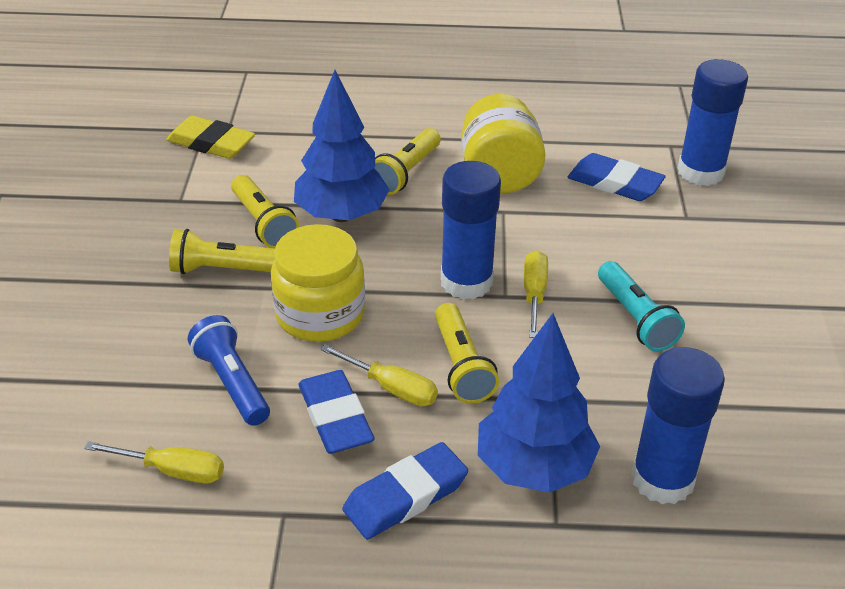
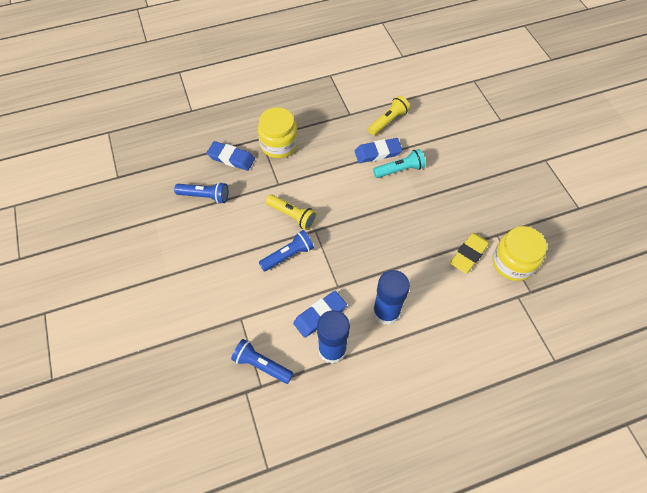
blue flashlight: [188,315,270,426] = 1 -> [174,182,228,204] [231,339,293,384] [259,230,314,272] = 3
blue glue stick: [441,161,501,300] [631,347,725,504] [677,59,748,186] = 3 -> [317,310,350,364] [373,270,410,325] = 2
blue tree: [294,70,390,222] [478,313,600,493] = 2 -> none = 0
yellow flashlight: [169,229,275,274] [231,175,299,248] [374,128,441,195] [435,303,499,404] = 4 -> [266,194,317,230] [368,96,410,135] = 2
yellow screwdriver: [84,441,224,483] [320,344,438,406] [524,250,548,338] = 3 -> none = 0

